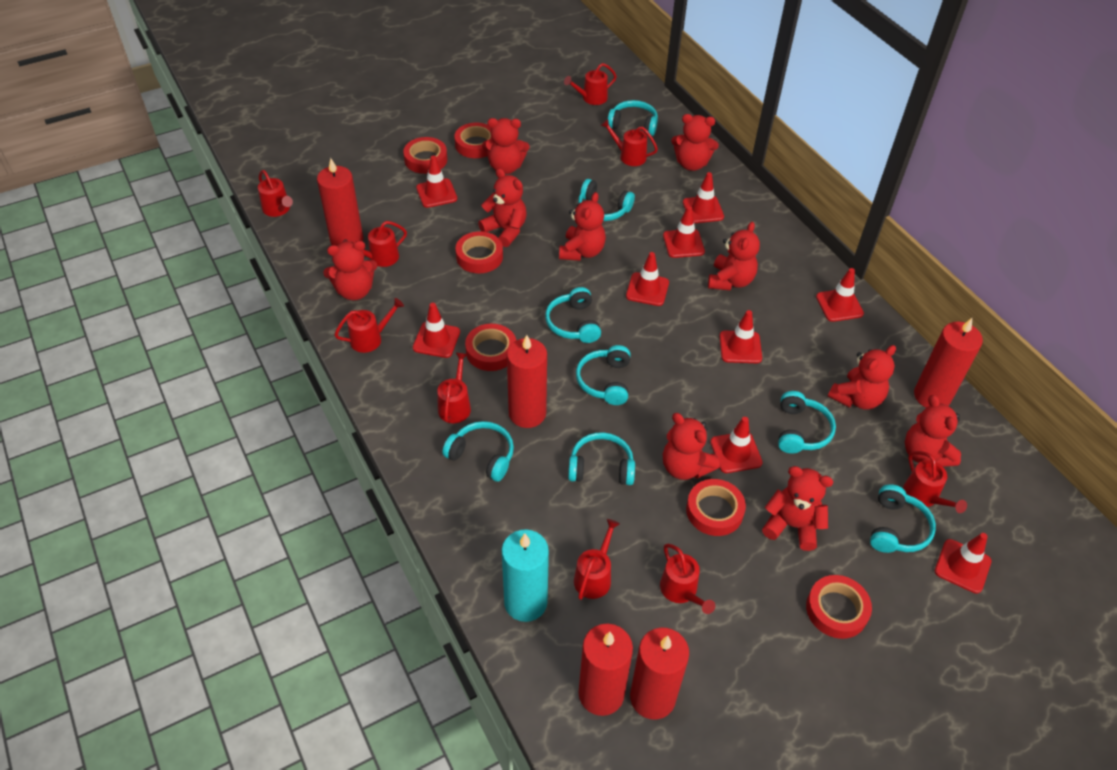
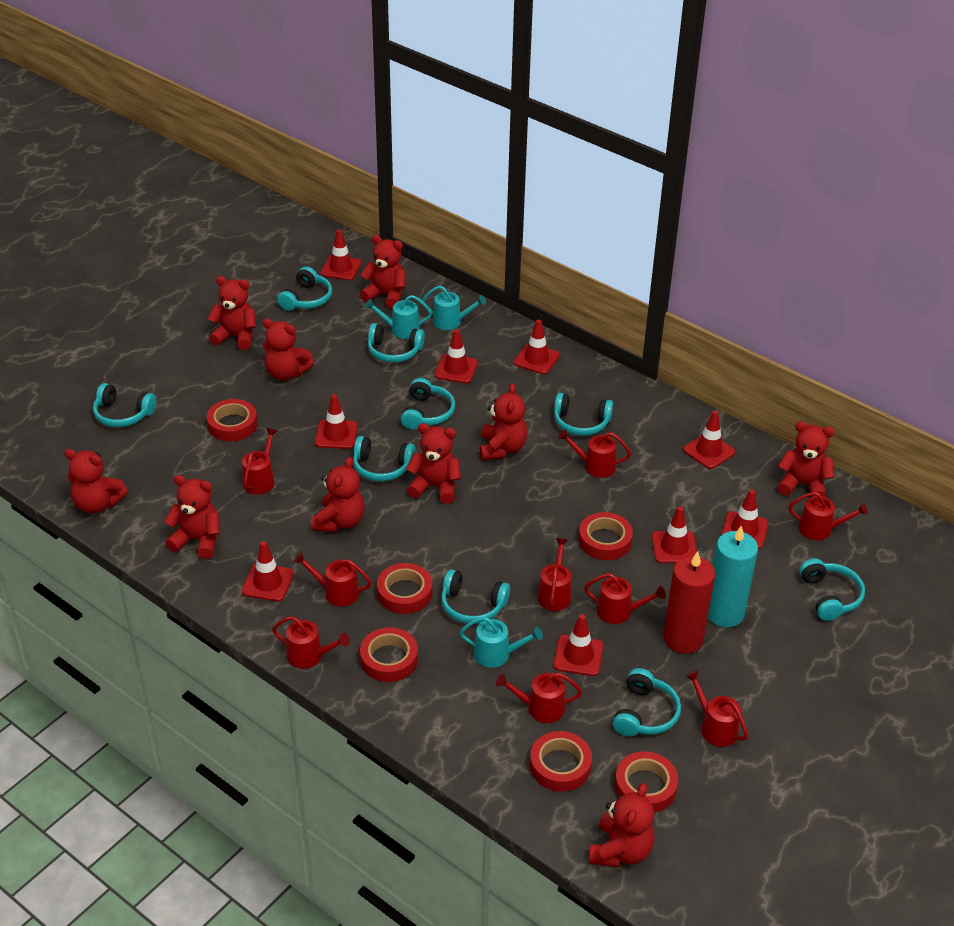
red candle: [317,158,363,246] [507,335,547,428] [579,624,633,716] [630,628,689,720] [914,318,983,407] = 5 -> [663,551,715,654] = 1
turquoise headphones: [442,421,514,481] [545,287,601,343] [568,432,635,485] [576,345,631,405] [578,179,635,221] [608,100,658,136] [778,391,836,453] [870,484,936,553] = 8 -> [93,383,157,427] [277,267,332,311] [353,436,415,481] [368,323,425,362] [401,378,455,430] [441,569,510,624] [554,393,613,436] [613,668,681,736] [800,559,865,621] = 9
turquoise watering can: none = 0 -> [365,295,432,339] [422,286,486,330] [459,616,543,668] = 3

